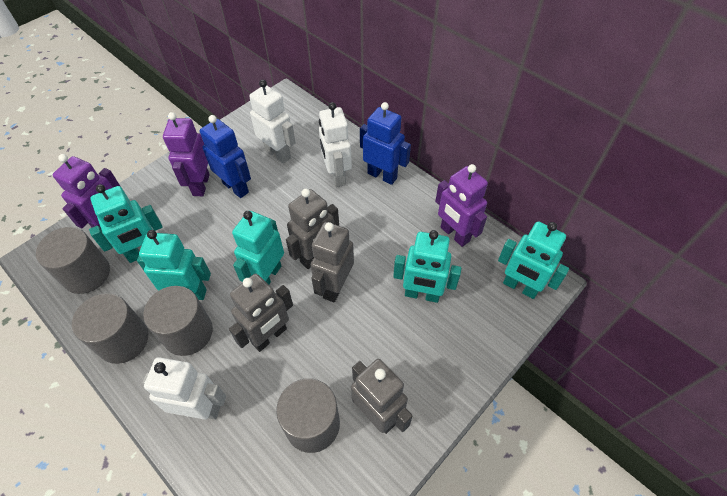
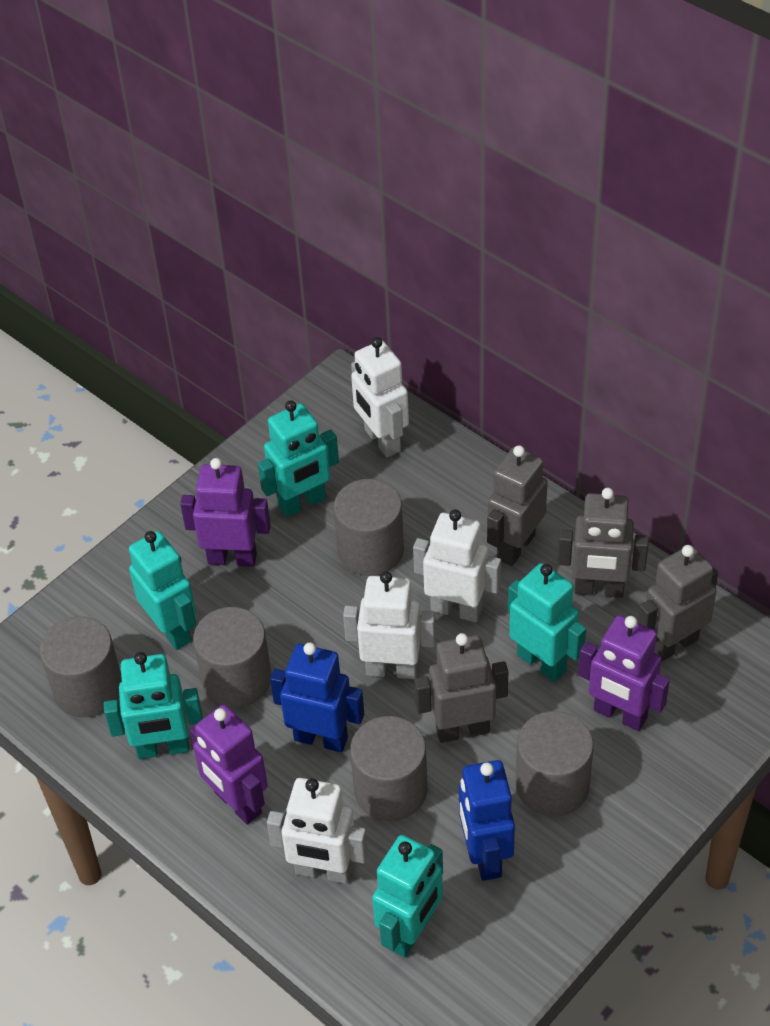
grey cylinder: [36,227,110,294] [72,293,149,364] [143,286,213,356] [276,378,340,453] = 4 -> [40,616,122,717] [193,607,272,708] [334,479,404,576] [350,716,428,821] [516,711,594,817] = 5
white robot: [143,357,226,419] [249,80,296,164] [319,102,352,187] = 3 -> [267,778,368,884] [343,571,436,679] [351,337,409,457] [413,509,501,622] = 4

